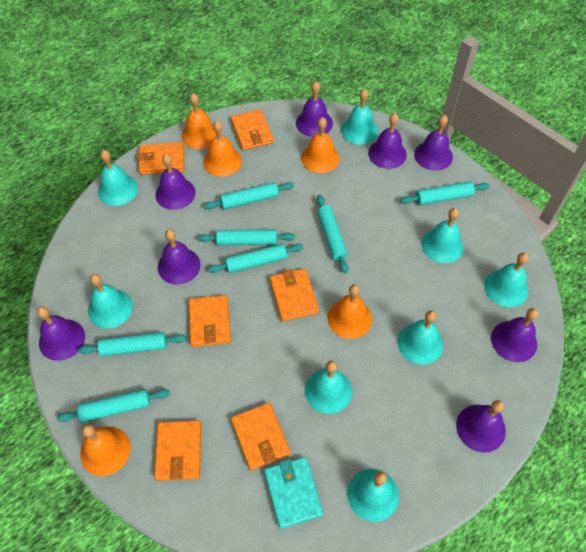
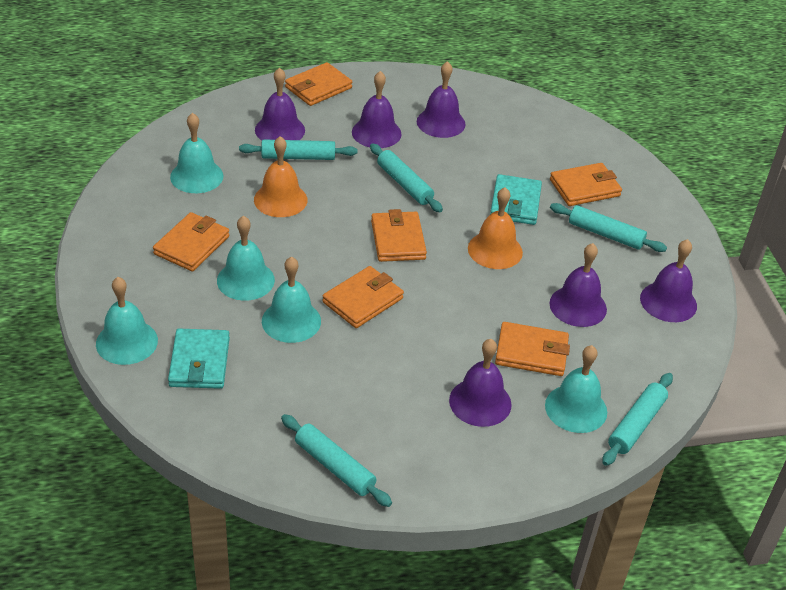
orange bell: [80,424,131,476] [181,93,217,149] [203,121,242,177] [301,117,340,173] [327,284,372,339] = 5 -> [254,136,307,217] [468,187,523,269] = 2
purple bell: [37,306,85,361] [155,154,195,210] [158,229,201,285] [296,81,333,137] [368,113,407,169] [414,115,453,171] [456,400,506,453] [491,308,538,362] = 8 -> [255,67,305,140] [352,71,402,148] [417,61,466,138] [449,339,512,427] [549,243,607,327] [640,239,697,322] = 6
turquoise bell: [88,274,133,328] [98,150,138,206] [305,361,352,414] [341,89,378,145] [347,469,399,522] [397,310,443,365] [421,208,464,263] [484,252,529,307] = 8 -> [96,277,158,365] [170,113,223,193] [217,216,275,301] [262,256,321,343] [545,345,607,433] = 5
turquoise rolling pin: [57,389,170,422] [78,332,186,356] [198,229,295,245] [204,182,294,209] [208,244,304,273] [317,195,348,273] [400,181,490,205] = 7 -> [239,139,357,160] [281,414,392,507] [370,144,443,212] [550,203,667,252] [602,373,673,466] = 5
turquoise wallet: [264,457,323,529] = 1 -> [168,329,230,389] [490,174,542,225] = 2

